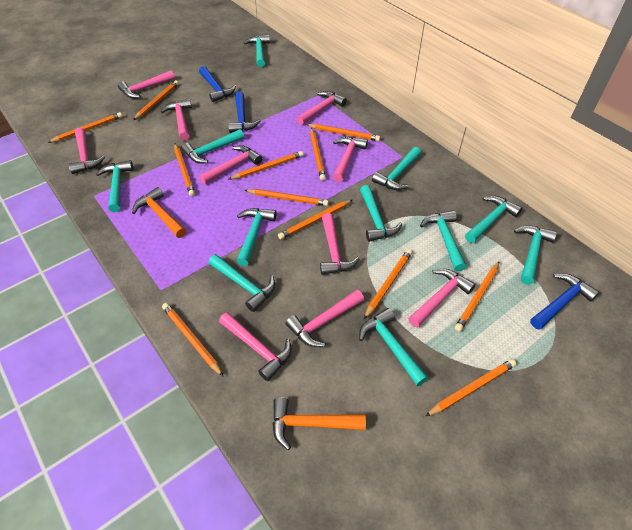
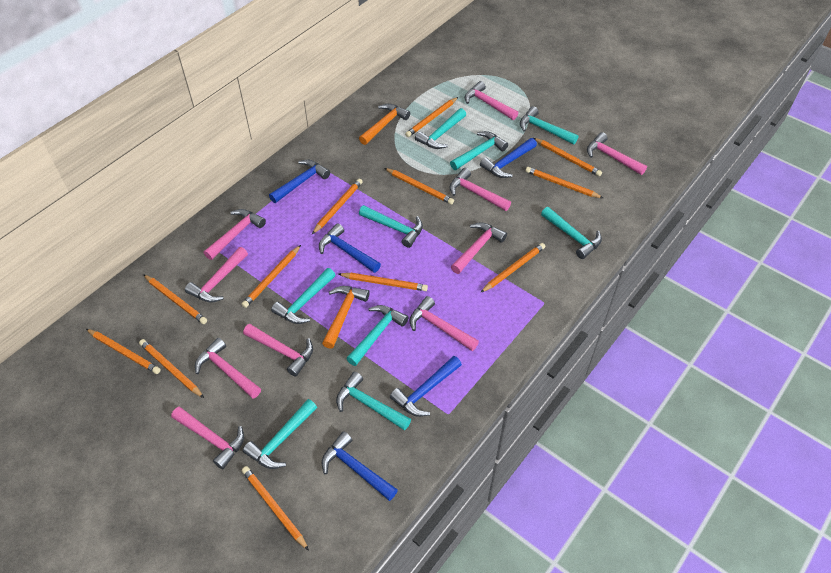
blue hammer: [199,66,236,102] [228,92,260,133] [530,274,599,330] = 3 -> [269,160,330,203] [319,223,381,273] [322,431,398,501] [390,356,462,417] [480,138,537,178] = 5
turquoise hammer: [96,160,133,212] [182,129,244,164] [209,254,275,312] [236,208,277,266] [244,35,270,67] [359,308,428,386] [360,185,402,242] [372,147,421,190] [420,210,466,271] [465,196,522,243] [514,225,557,285] = 11 -> [243,399,317,469] [271,268,336,324] [336,372,411,431] [346,305,409,366] [359,205,423,248] [415,108,466,149] [450,131,508,170] [520,106,578,144] [541,207,602,259] = 9

